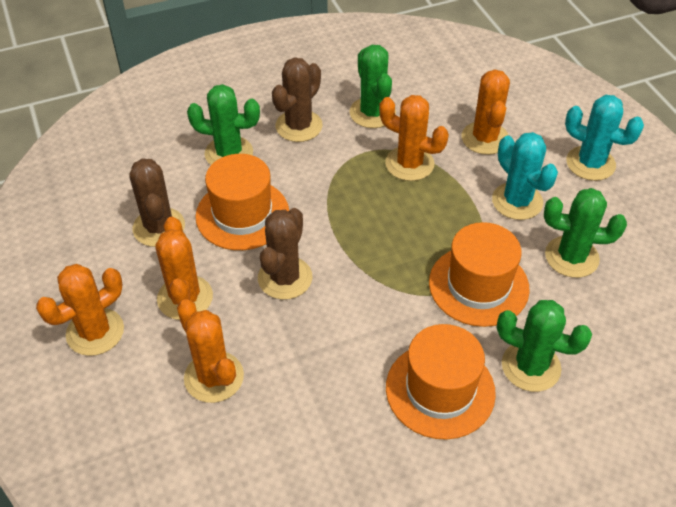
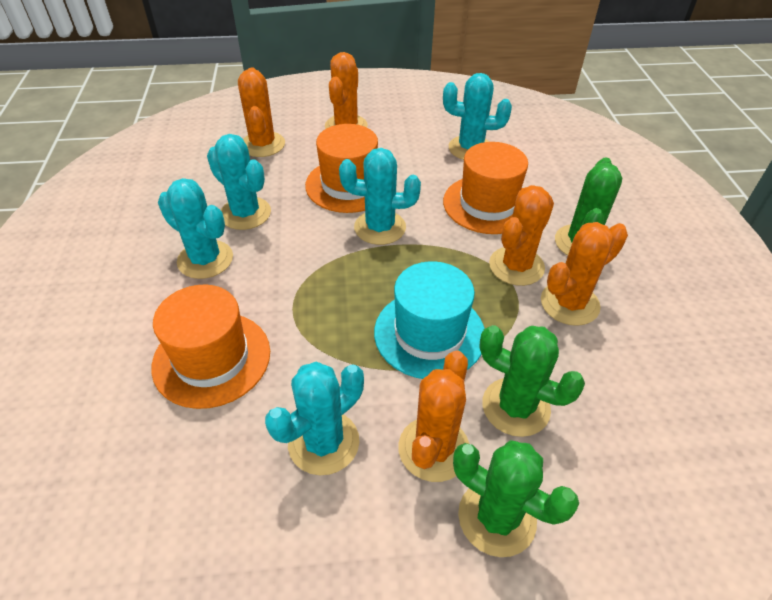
brown cactus: [130,158,185,247] [258,208,312,300] [272,57,323,142] = 3 -> none = 0
green cactus: [187,84,260,165] [349,45,396,128] [497,300,592,392] [544,188,627,278] = 4 -> [453,440,579,557] [479,325,585,437] [555,157,622,255] = 3
turquoise cactus: [492,132,558,220] [565,95,644,181] = 2 -> [158,178,233,279] [207,134,271,230] [265,362,364,475] [339,148,421,245] [443,73,512,160] = 5
turquoise hat: none = 0 -> [374,261,485,379] = 1

